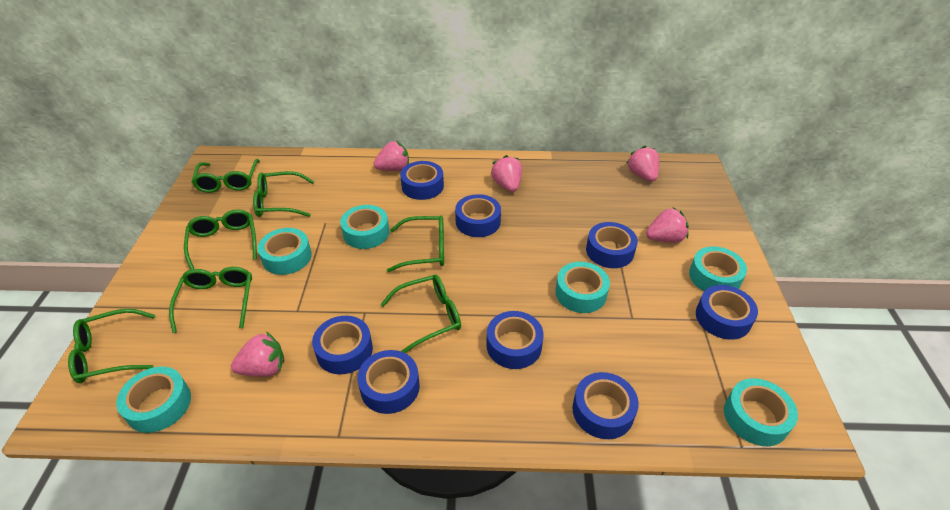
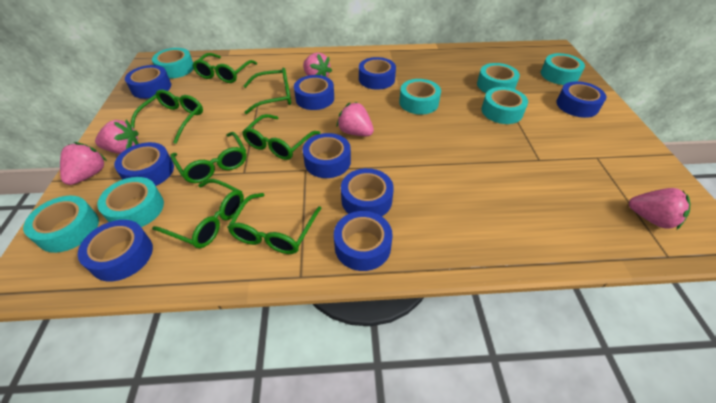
blue tape: [312,316,373,374] [357,350,420,414] [400,161,444,200] [455,194,501,237] [486,311,543,369] [572,372,639,439] [586,222,638,268] [696,285,758,340] = 8 -> [78,220,153,282] [114,142,174,186] [125,65,171,99] [294,75,334,110] [303,133,351,178] [334,211,393,271] [341,168,394,216] [359,57,396,90] [556,81,607,118] = 9
turquoise tape: [116,367,191,433] [258,228,312,275] [340,205,389,249] [555,262,610,313] [689,246,747,291] [724,378,798,446] = 6 -> [23,196,99,253] [97,177,164,227] [152,48,194,79] [399,79,441,115] [477,63,520,93] [481,87,528,124] [541,53,585,85] = 7

